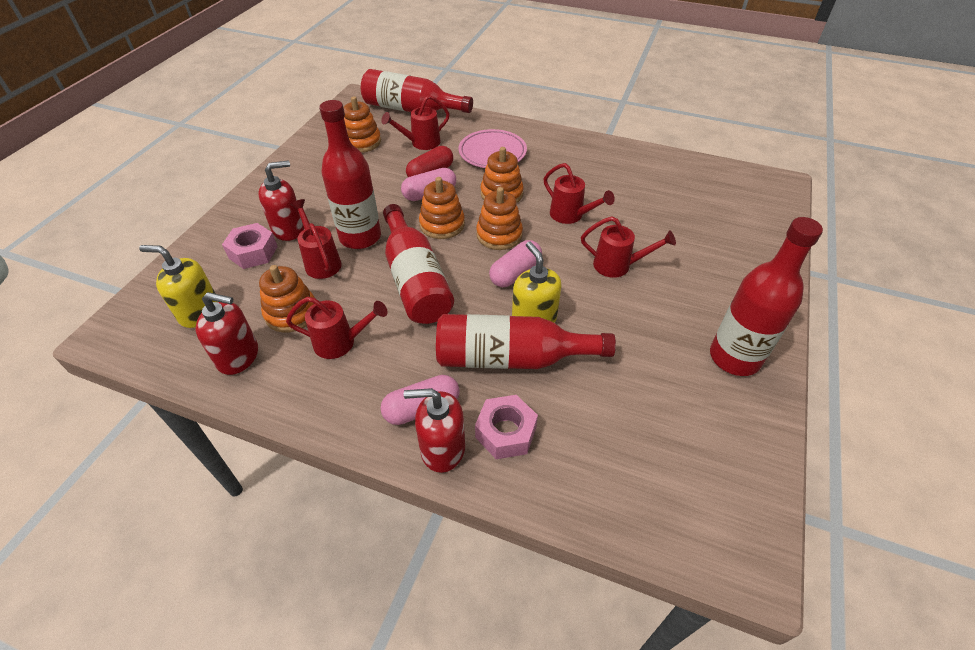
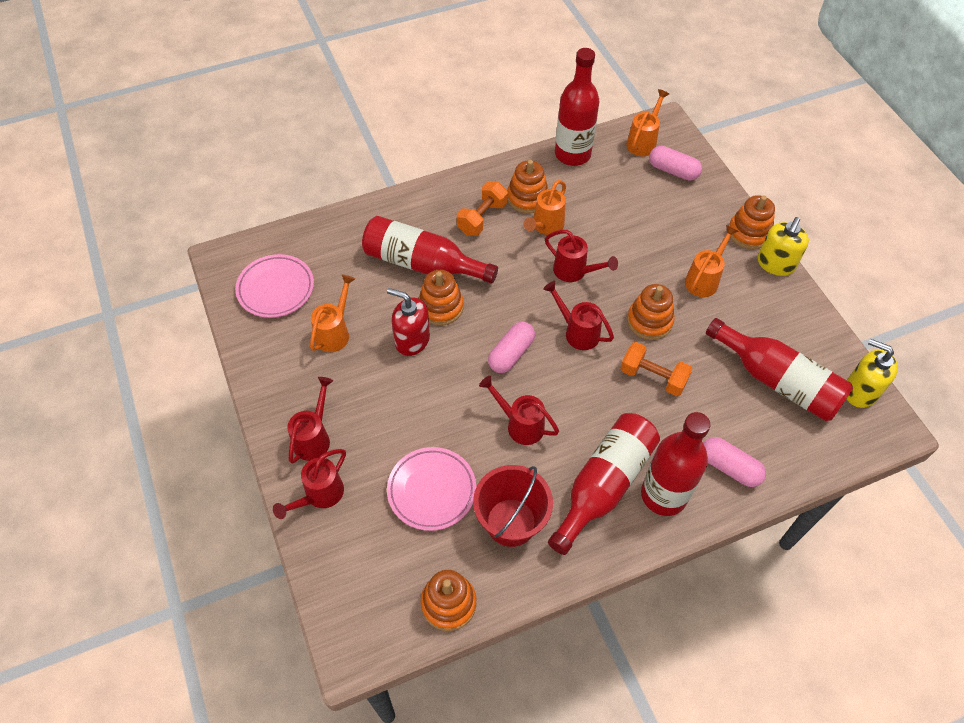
orange dumbbell: none = 0 -> [457,182,508,236] [620,342,692,396] = 2
orange watering can: none = 0 -> [310,274,355,352] [523,180,566,235] [626,89,669,156] [685,225,738,297] = 4
pink nut: [222,223,278,269] [475,395,538,459] = 2 -> none = 0
pink plate: [459,129,527,168] = 1 -> [235,254,314,318] [387,447,476,531] = 2
red bucket: none = 0 -> [473,465,553,547] = 1
red capsule: [406,146,453,177] = 1 -> none = 0
red soap dispenser: [196,292,258,375] [258,160,304,241] [404,388,465,473] = 3 -> [387,288,430,356] = 1

